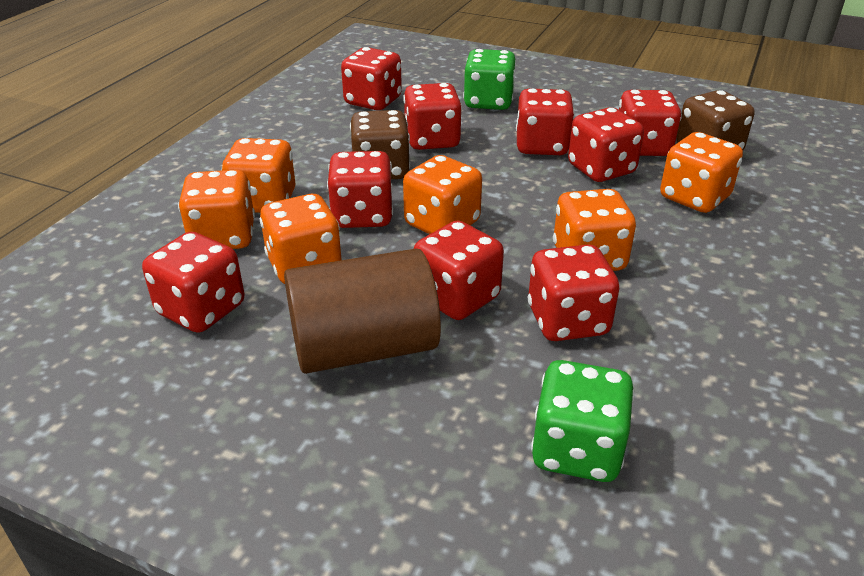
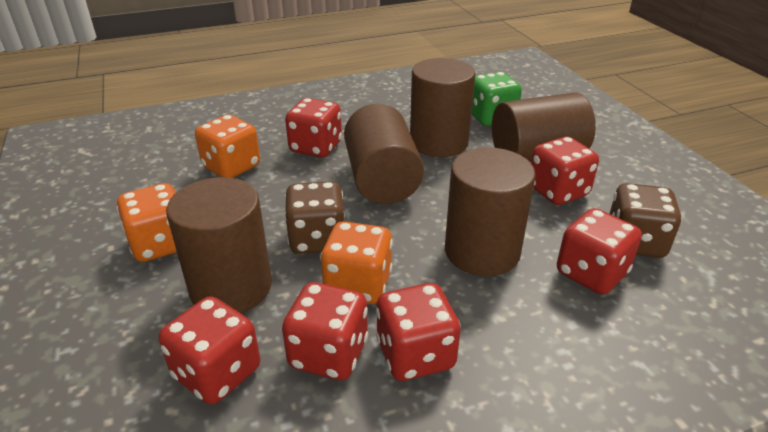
brown cylinder: [284,248,441,374] = 1 -> [166,177,272,313] [344,104,424,204] [410,58,476,157] [445,147,536,276] [492,93,596,162] = 5
green dice: [463,49,516,110] [531,360,634,482] = 2 -> [472,72,522,126] = 1
orange dice: [178,170,255,249] [222,138,295,213] [260,194,342,284] [403,155,482,234] [553,189,636,271] [660,132,743,213] = 6 -> [116,183,177,262] [195,115,260,178] [320,221,393,304] = 3
red dice: [142,232,244,333] [327,151,393,228] [341,47,402,110] [403,83,462,150] [414,220,504,320] [516,88,575,155] [528,244,619,341] [568,107,644,182] [619,90,682,156] = 9 -> [159,296,260,404] [282,282,368,380] [285,98,342,157] [376,283,461,381] [531,137,599,205] [557,208,642,295] = 6

